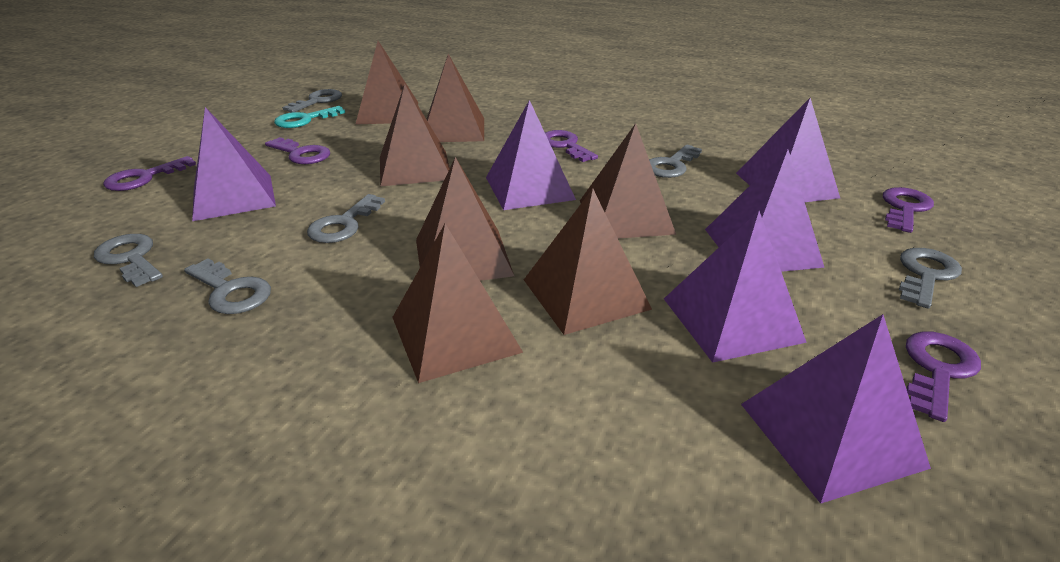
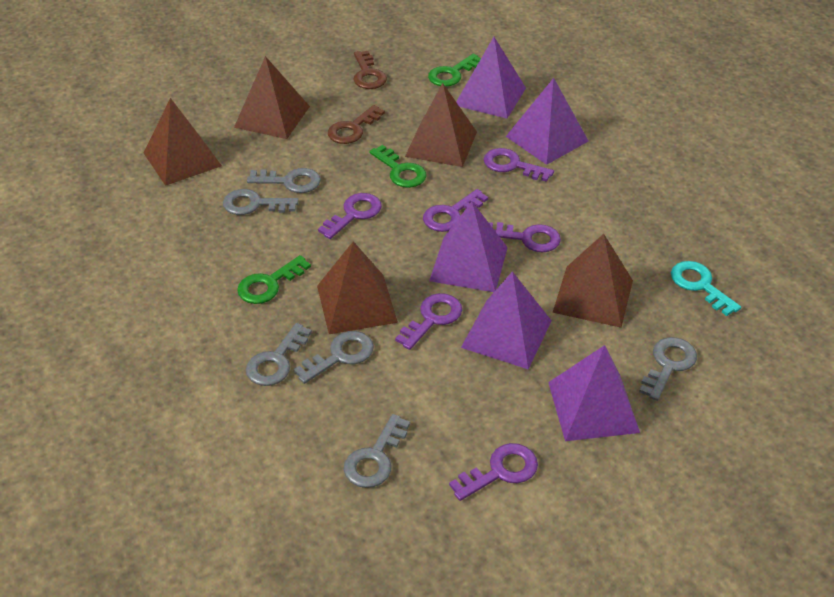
brown key: none = 0 -> [328,105,385,144] [353,51,387,89] = 2
brown pyramid: [355,41,418,125] [380,84,450,187] [392,224,523,383] [416,157,514,281] [426,54,484,142] [524,188,652,335] [580,123,676,238] = 7 -> [144,98,222,186] [234,56,310,139] [317,241,398,334] [405,83,477,167] [552,234,633,328] = 5
green key: none = 0 -> [237,255,311,304] [369,145,427,188] [428,54,481,87] = 3
purple key: [103,156,196,191] [265,137,330,164] [545,130,598,162] [883,187,934,233] [906,331,981,422] = 5 -> [318,193,382,239] [395,293,462,350] [423,189,488,232] [449,443,538,501] [484,148,554,182] [488,222,561,252] = 6
purple pyramid: [192,107,276,221] [486,100,576,210] [664,211,807,363] [705,149,825,272] [736,98,840,202] [741,314,931,504] = 6 -> [429,202,508,292] [456,37,526,119] [461,271,552,369] [506,78,589,165] [548,345,640,441] = 5

